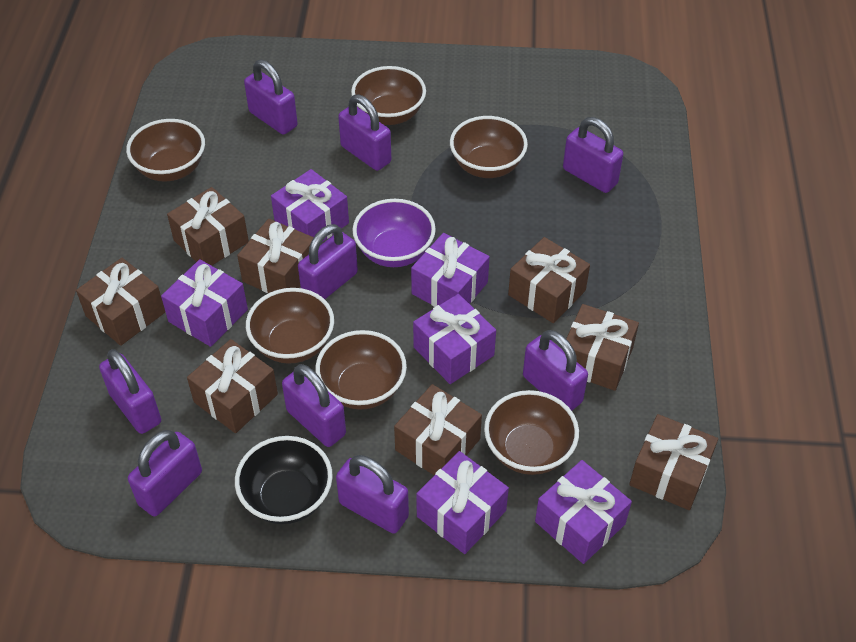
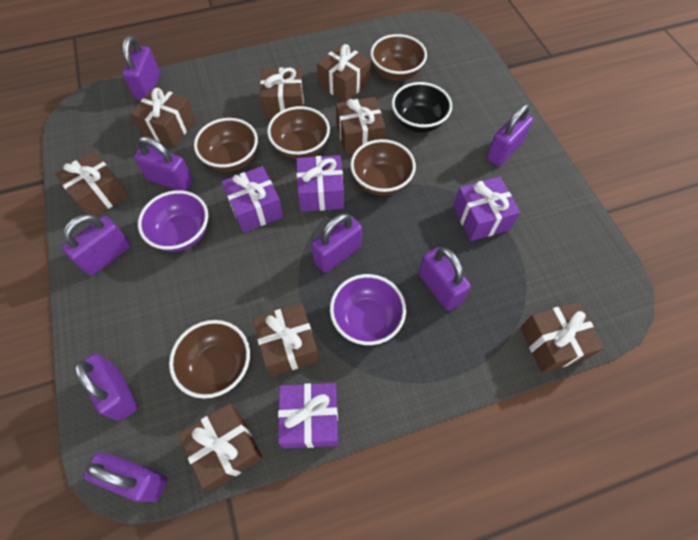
brown bowl: [126,119,205,181] [246,288,334,364] [316,330,407,410] [351,66,426,125] [450,116,528,178] [484,390,579,475] = 6 -> [169,320,250,399] [194,118,258,172] [267,106,330,159] [350,139,416,196] [370,34,427,81] = 5
purple bowl: [352,199,436,267] = 1 -> [138,190,208,252] [330,274,406,345] = 2
purple gift: [161,259,248,347] [271,169,349,242] [411,233,490,307] [413,294,496,384] [416,451,509,554] [535,460,632,564] = 6 -> [221,166,283,233] [278,383,338,448] [296,155,344,212] [453,177,520,241] = 4
purple padlock: [99,349,161,434] [128,430,202,516] [244,60,298,135] [282,364,346,447] [298,224,358,299] [336,455,409,534] [338,95,391,171] [523,330,588,411] [563,117,623,193] = 9 -> [62,214,131,276] [74,354,138,421] [83,453,167,502] [123,36,160,100] [134,136,193,191] [311,213,362,273] [419,247,471,311] [486,104,533,166] = 8

